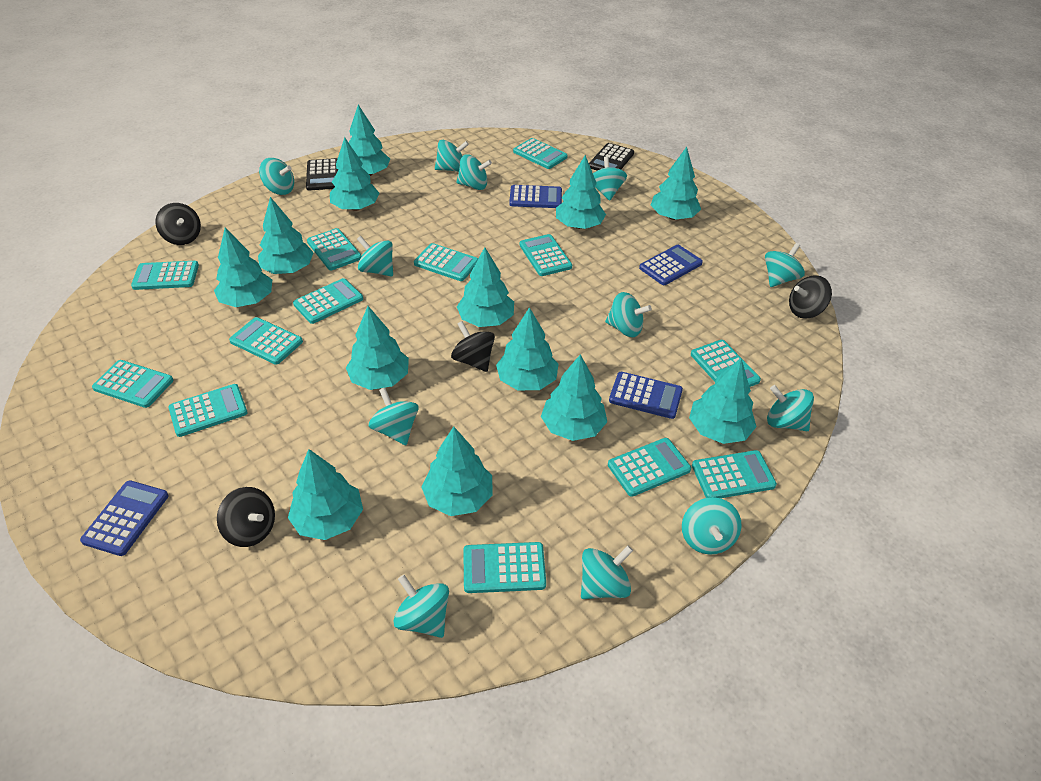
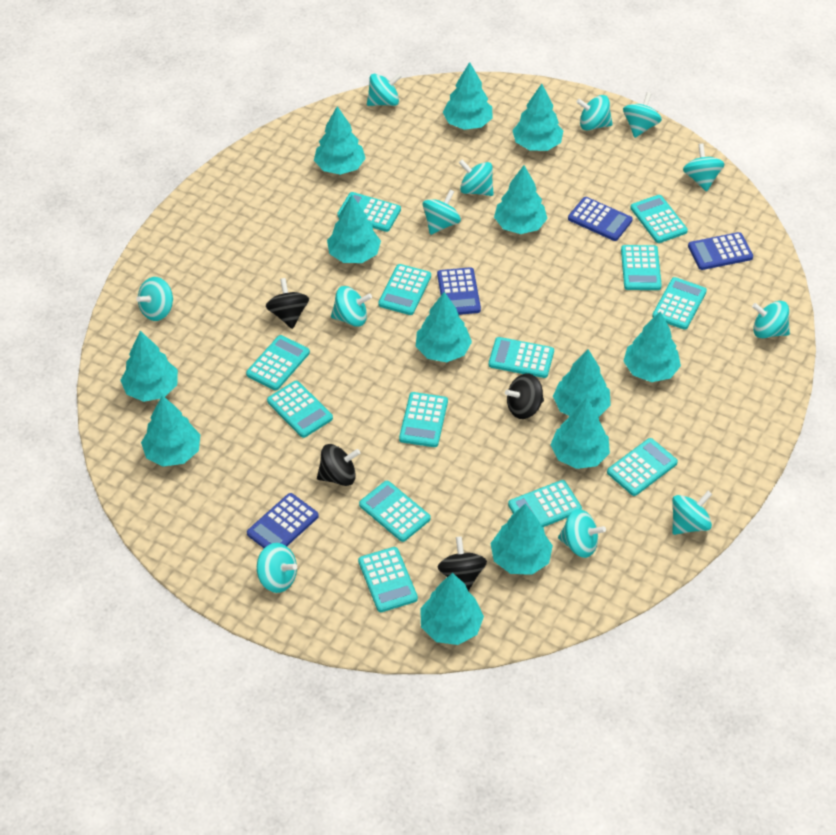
black calculator: [306,158,338,191] [589,143,634,171] = 2 -> none = 0

